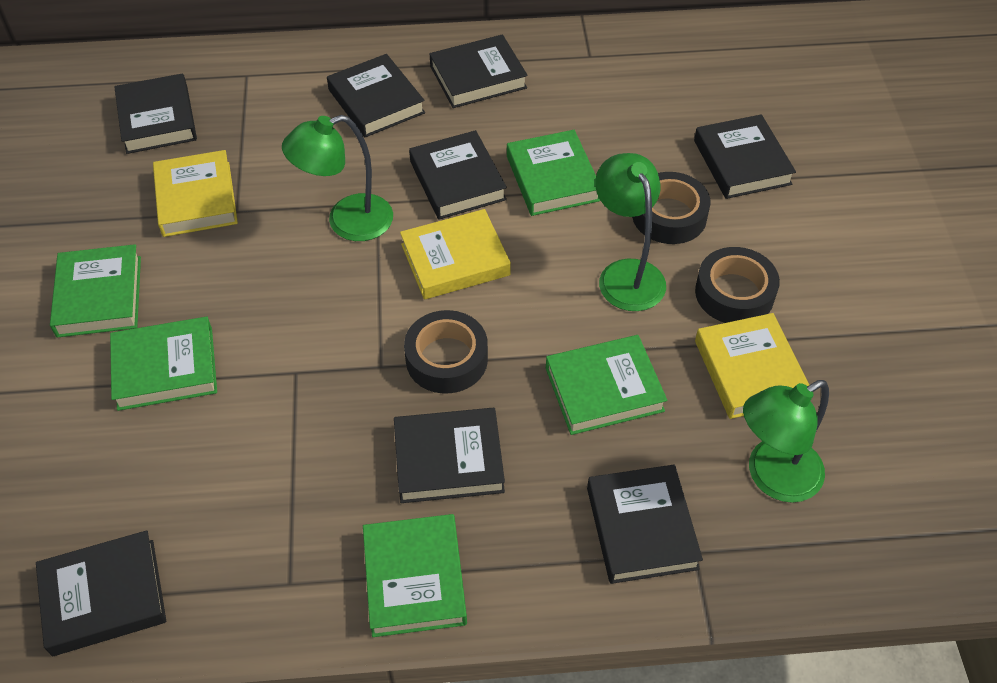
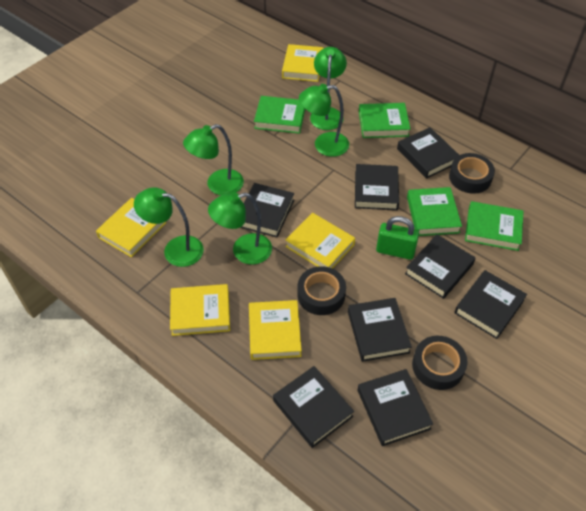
green book: [50,244,141,338] [110,317,217,411] [363,514,467,637] [507,130,600,216] [546,335,667,435] = 5 -> [254,96,305,134] [359,103,411,138] [407,187,462,236] [465,201,524,251] = 4
green lamp: [282,115,393,241] [595,153,666,311] [743,380,829,503] = 3 -> [134,187,204,267] [183,124,244,195] [208,193,272,265] [299,84,349,157] [310,47,347,130] = 5
green padlock: none = 0 -> [376,216,419,260] = 1
yellow book: [153,150,238,237] [400,209,511,300] [695,313,809,419] = 3 -> [96,198,166,257] [170,284,230,336] [249,300,302,360] [282,44,324,82] [286,213,355,269] = 5

